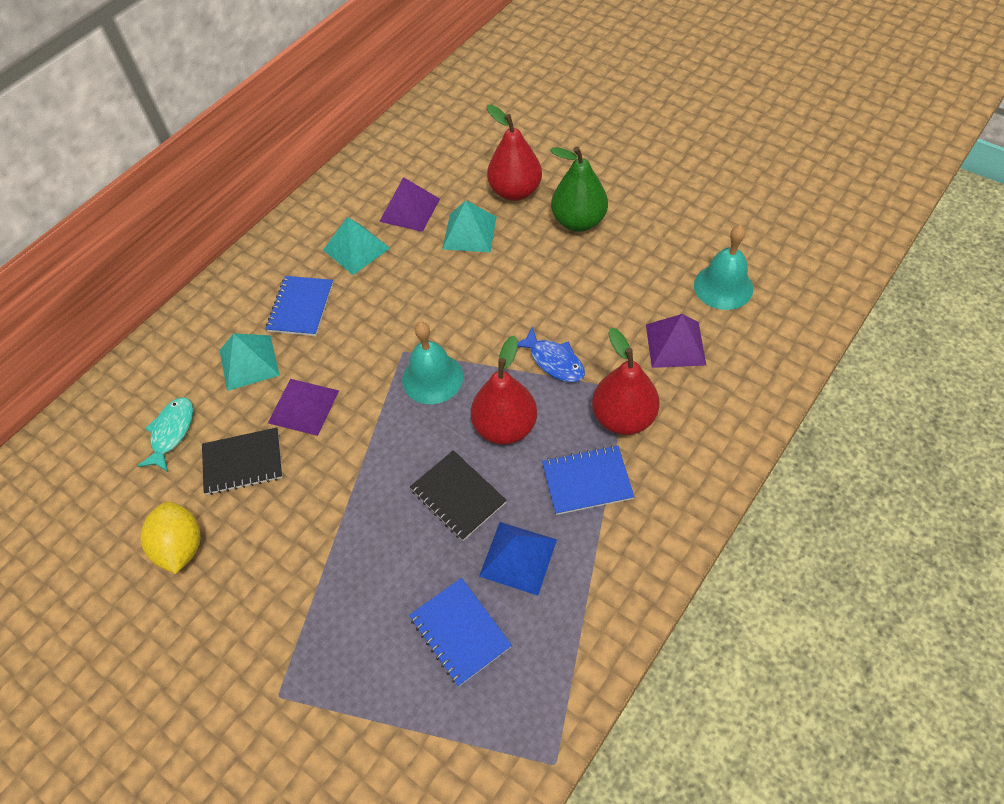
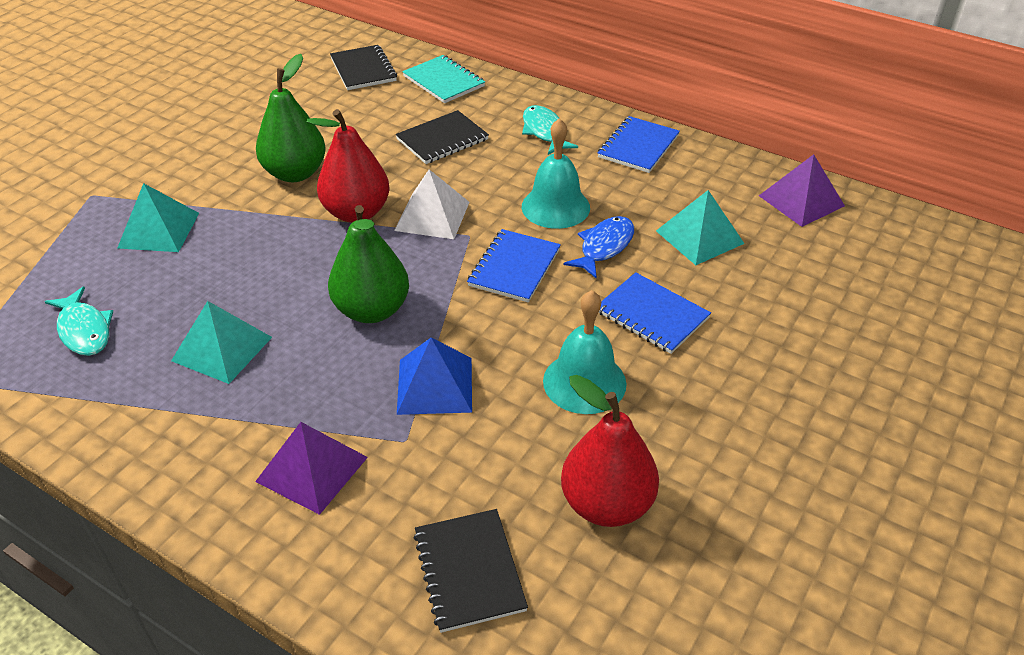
black notebook: [202,427,283,495] [410,450,507,541] = 2 -> [330,45,397,90] [396,110,489,164] [414,509,528,633] = 3
green pear: [550,146,608,232] = 1 -> [256,54,326,182] [328,205,409,323] = 2
purple pyramid: [268,379,339,436] [379,177,440,232] [646,314,706,368] = 3 -> [255,422,368,515] [759,154,845,227] = 2
red pear: [471,335,537,445] [487,104,542,201] [592,328,660,435] = 3 -> [307,109,390,223] [561,375,659,527] = 2
turquoise fish: [137,397,193,472] = 1 -> [45,286,113,356] [522,105,578,155] = 2
turquoise notebook: none = 0 -> [402,55,485,103] = 1
white pyramid: none = 0 -> [394,170,469,239] = 1
yellow lemon: [140,501,201,574] = 1 -> none = 0

